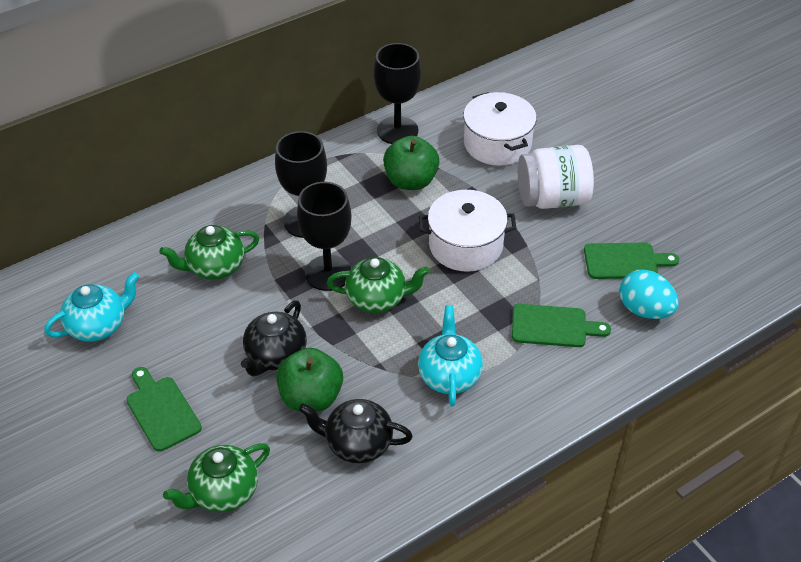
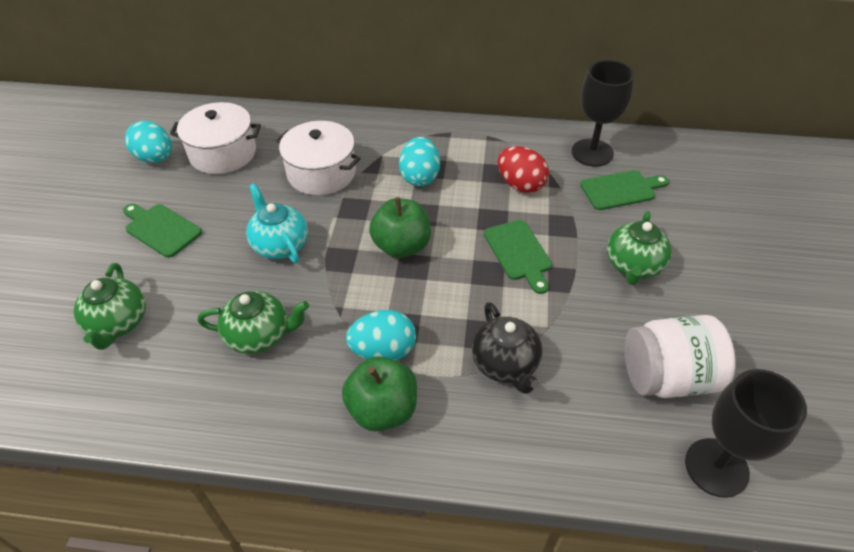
black goblet: [275,131,327,238] [297,182,351,291] [374,43,421,144] = 3 -> [572,60,634,167] [685,369,807,498] = 2
black teapot: [241,300,307,376] [299,399,413,463] = 2 -> [472,302,543,394] = 1
red egg: none = 0 -> [498,146,549,193] = 1
turquoise egg: [619,270,679,319] = 1 -> [125,121,172,163] [346,310,416,360] [399,137,440,186] = 3
turquoise teapot: [44,272,139,342] [418,305,483,406] = 2 -> [246,183,308,263] = 1

